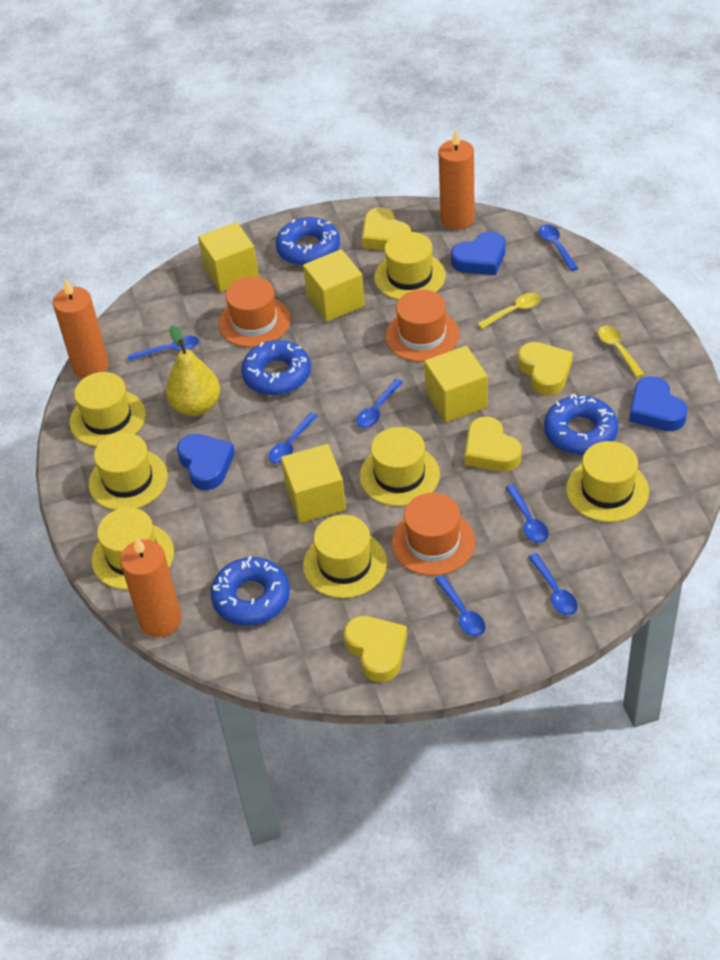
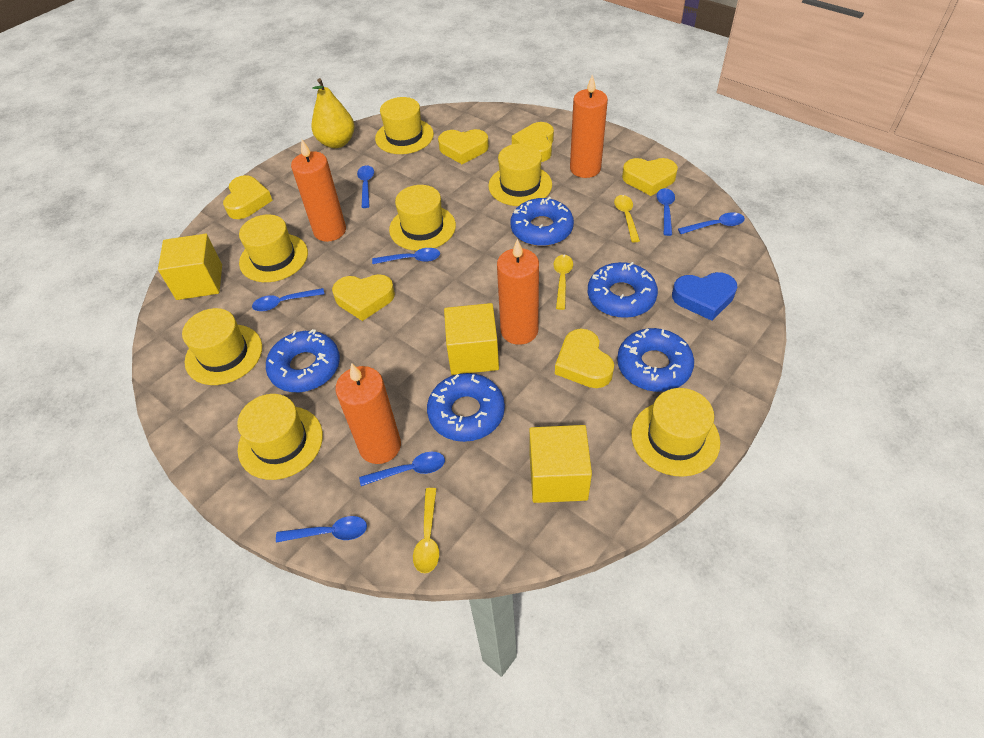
blue donut: [211,556,290,626] [241,340,311,395] [276,217,340,266] [544,394,618,455] = 4 -> [266,329,340,392] [427,373,505,442] [511,197,574,246] [588,262,658,318] [617,328,694,392] = 5
blue heart: [177,434,235,490] [451,231,505,275] [629,376,687,431] = 3 -> [672,272,737,321] = 1
orange candle: [53,278,109,378] [120,537,182,637] [439,129,475,230] = 3 -> [291,140,346,242] [335,363,401,464] [497,239,539,345] [570,74,608,178] = 4
orange hat: [218,277,291,347] [385,290,459,362] [392,493,475,576] = 3 -> none = 0
yellow cube: [198,222,259,292] [281,444,346,523] [303,249,365,322] [424,346,487,423] = 4 -> [158,234,222,300] [444,303,499,375] [529,425,592,503] = 3
yellow heart: [344,616,407,682] [362,207,411,250] [465,417,522,472] [518,342,573,395] = 4 -> [223,175,273,219] [332,274,395,321] [438,129,489,164] [512,122,554,162] [555,329,614,388] [622,158,678,196] = 6
yellow spoon: [477,293,541,329] [598,326,644,378] = 2 -> [413,488,439,573] [554,255,573,310] [614,195,640,243] = 3

